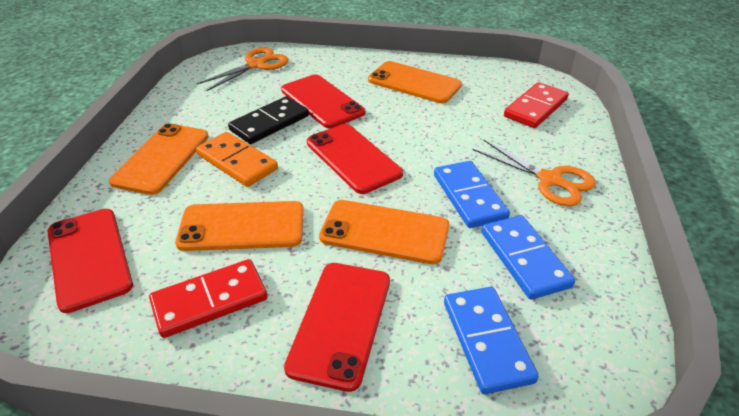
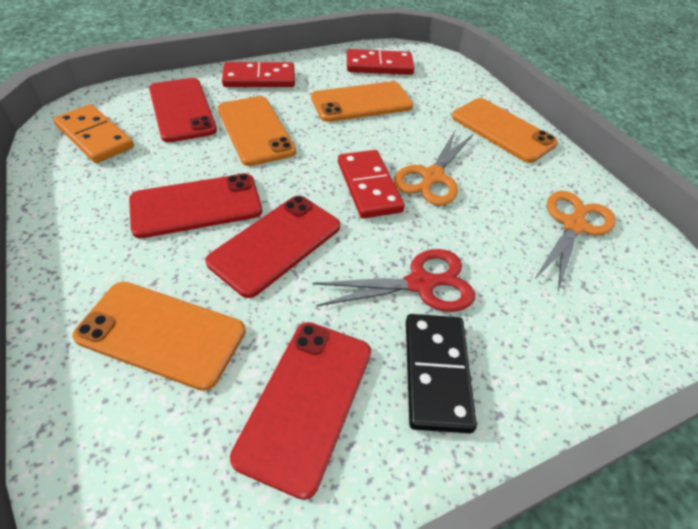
blue domino: [434,161,510,228] [444,287,539,394] [482,215,575,300] = 3 -> none = 0
red domino: [149,259,267,338] [504,82,569,128] = 2 -> [222,62,295,87] [338,150,405,219] [347,49,414,75] = 3
red scissors: none = 0 -> [313,249,475,312] = 1

